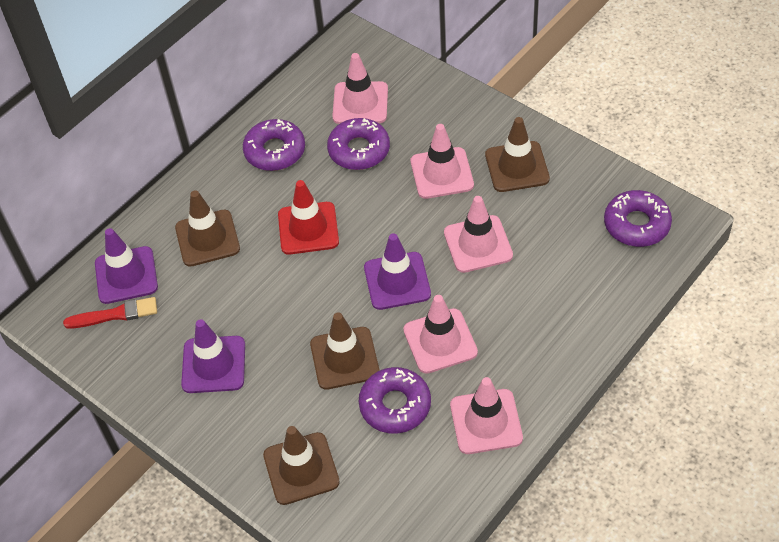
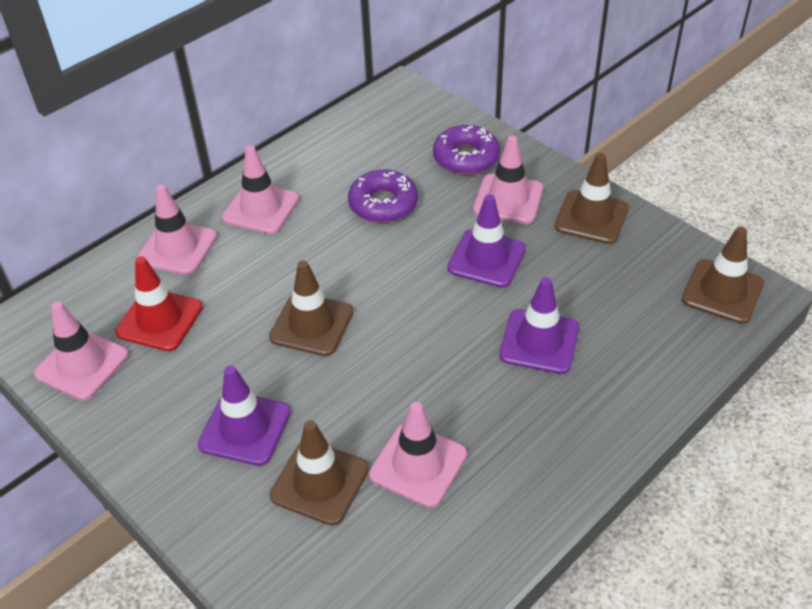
purple donut: [243,119,305,171] [327,118,390,170] [358,367,431,434] [604,190,672,247] = 4 -> [348,170,418,223] [433,125,500,175] = 2
red brush: [63,297,157,329] = 1 -> none = 0

